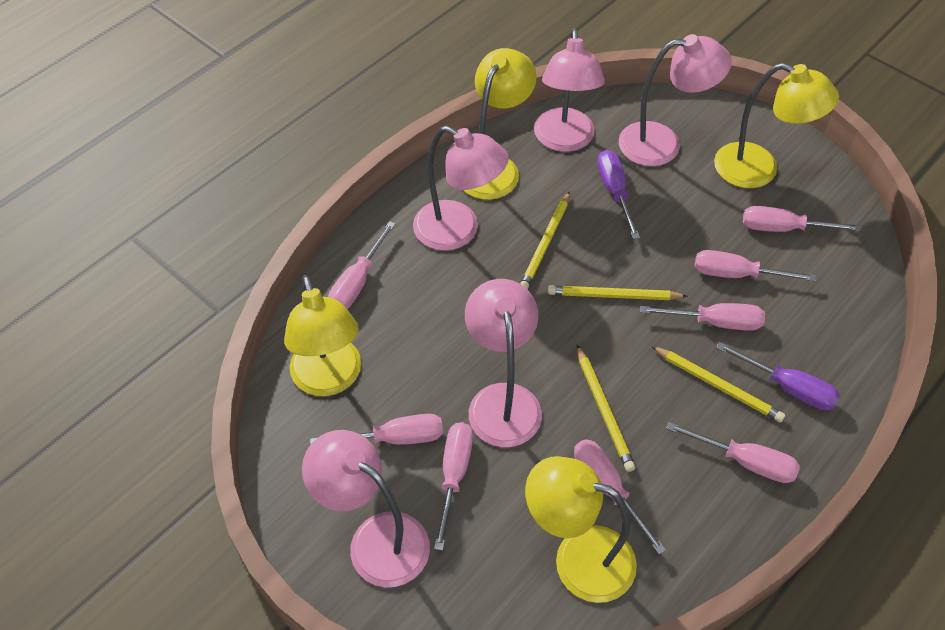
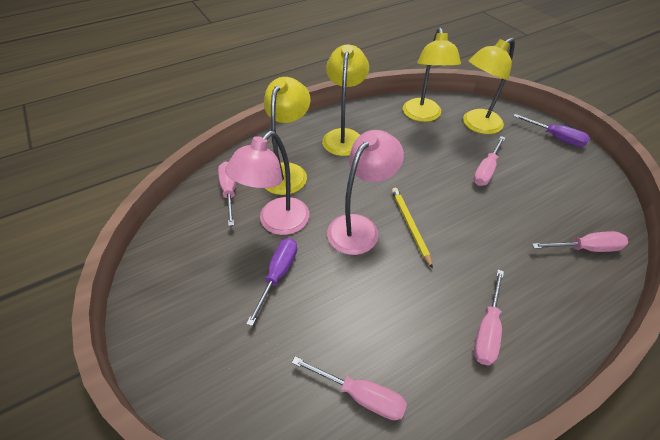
pink lamp: [302,430,430,587] [413,126,509,251] [465,279,542,447] [534,28,605,152] [619,34,732,166] = 5 -> [225,131,309,235] [327,130,404,255] = 2
pink screwdriver: [310,414,443,445] [328,221,395,309] [434,422,473,551] [574,439,666,554] [640,303,765,331] [666,422,800,483] [695,250,816,282] [743,206,861,232] = 8 -> [218,161,236,226] [292,356,407,420] [473,136,505,186] [474,270,504,366] [532,231,628,252] = 5
yellow pencil: [520,192,570,289] [548,286,688,300] [577,345,635,472] [651,346,785,422] = 4 -> [392,188,433,269] = 1

